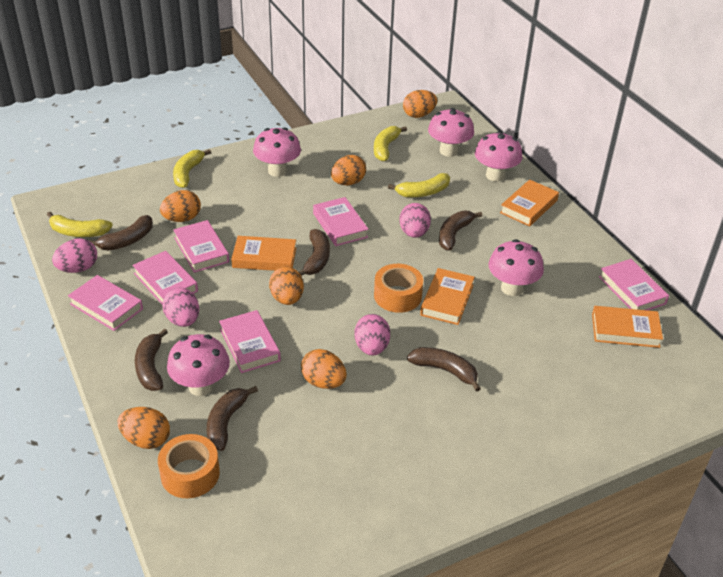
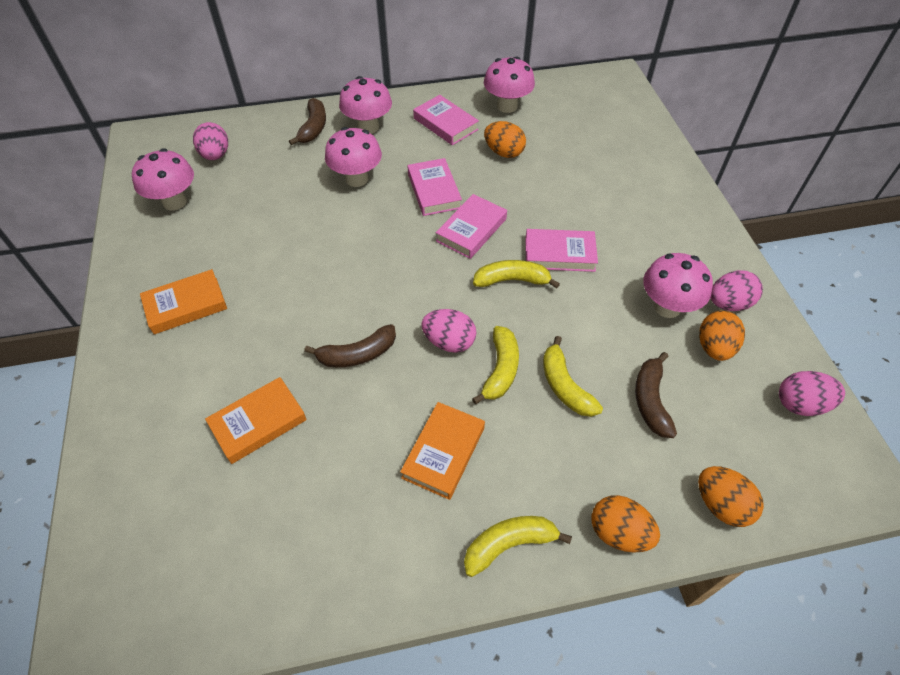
brown banana: [90,215,153,251] [135,329,168,391] [207,386,258,451] [299,229,330,276] [407,347,481,392] [439,210,482,251] = 6 -> [289,98,326,145] [304,324,396,367] [635,352,677,438] = 3
orange book: [231,236,296,271] [420,268,475,325] [500,180,559,227] [592,306,663,348] = 4 -> [140,269,227,334] [205,377,307,464] [400,402,485,500] = 3
orange egg: [118,407,170,449] [160,190,201,222] [269,266,304,305] [301,349,347,389] [331,155,366,186] [403,90,437,118] = 6 -> [484,121,526,158] [591,495,660,553] [698,466,764,527] [699,310,745,361] = 4
orange tape: [158,434,220,498] [374,264,423,313] = 2 -> none = 0
pink book: [68,275,143,331] [132,251,198,304] [173,220,229,273] [219,310,281,373] [313,197,369,246] [599,259,669,310] = 6 -> [407,158,462,216] [413,95,479,145] [436,194,507,259] [525,229,598,272] = 4

